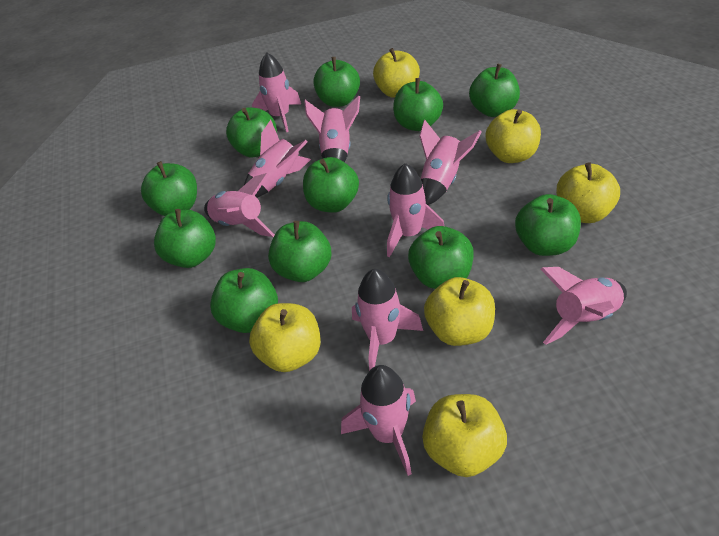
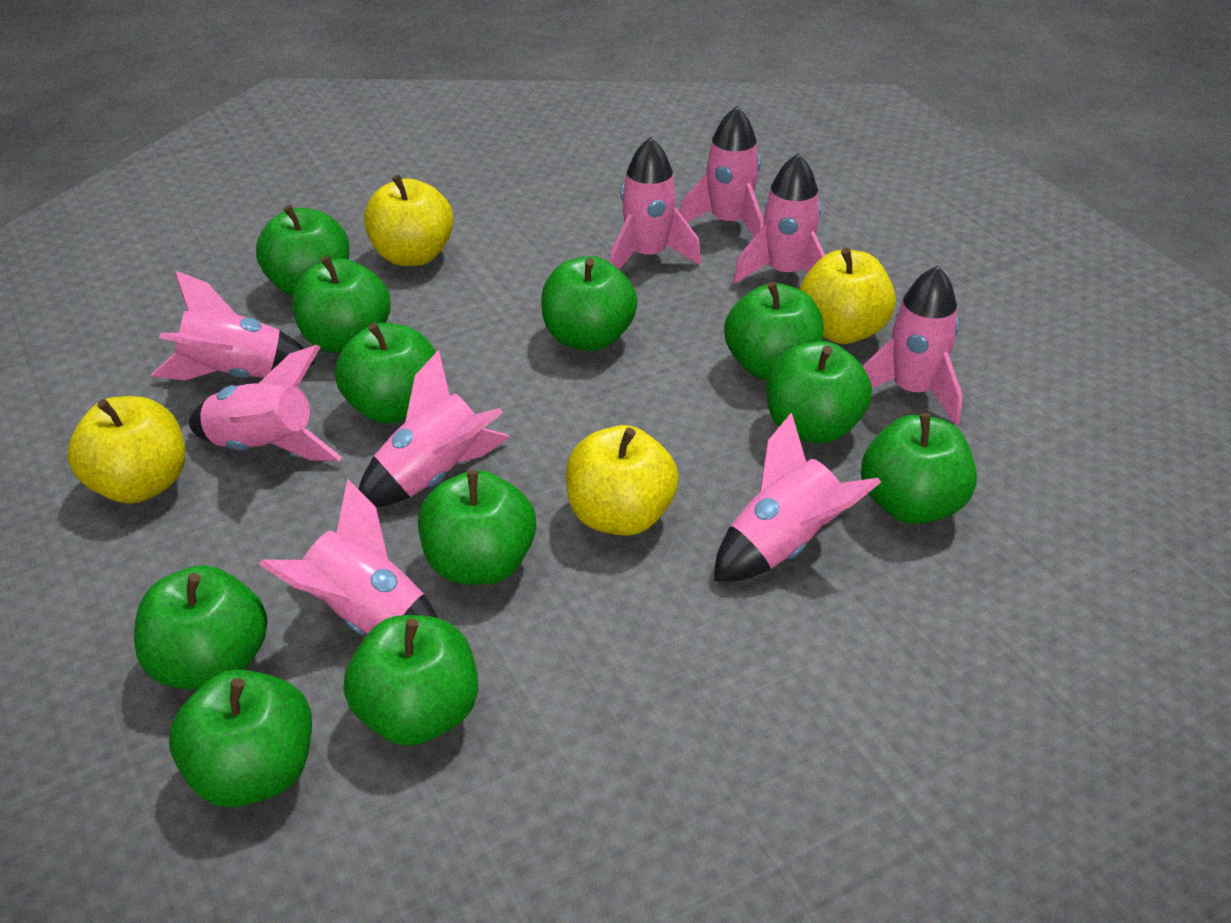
yellow apple: [249,303,321,372] [373,48,420,98] [422,394,507,477] [424,277,495,346] [486,109,541,163] [556,162,620,223] = 6 -> [67,396,185,504] [364,174,454,266] [566,425,679,536] [800,248,896,344] = 4

